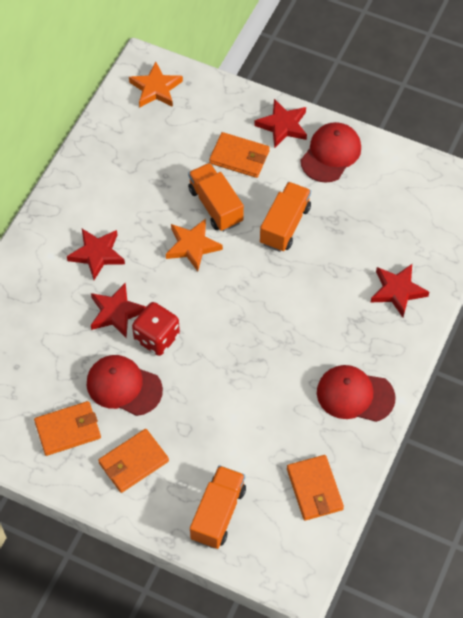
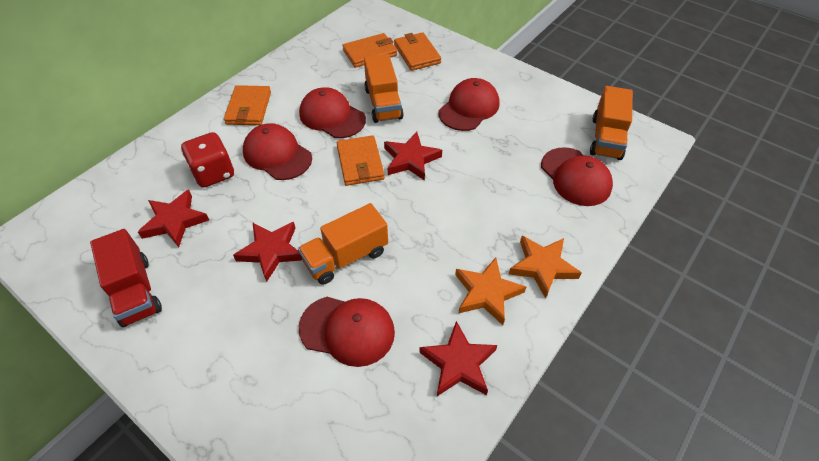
red cap: [86,355,163,416] [300,122,361,183] [317,365,396,422] = 3 -> [243,123,312,180] [299,87,366,138] [299,297,395,367] [438,78,499,131] [541,147,613,206] = 5
red truck: none = 0 -> [90,229,162,327] = 1

